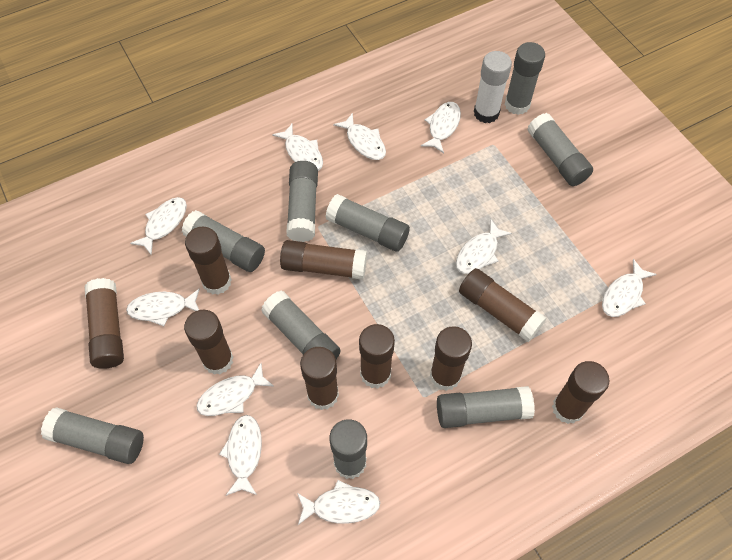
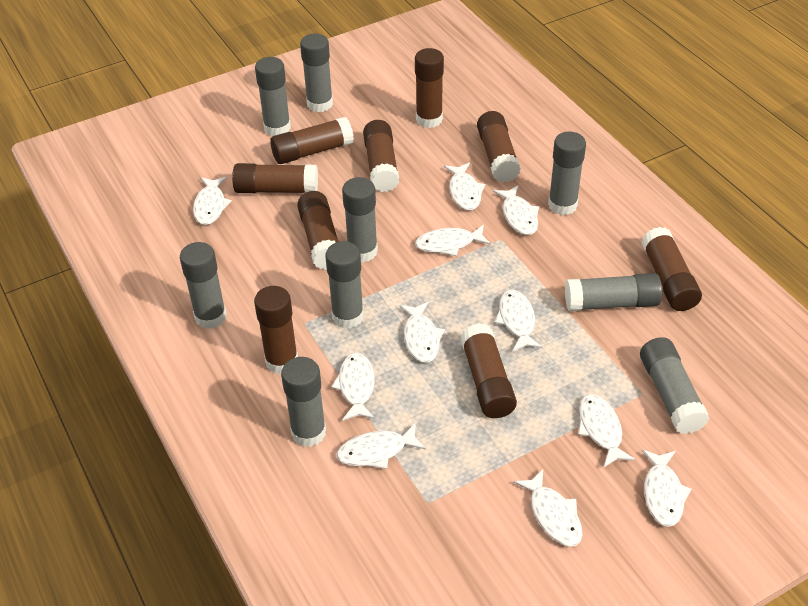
white fish: [126,288,200,326] [130,197,187,256] [196,363,274,416] [219,415,262,496] [272,124,323,171] [297,480,380,525] [333,113,386,160] [421,102,461,154] [456,219,512,274] [602,259,657,317] = 10 -> [193,177,232,225] [331,353,375,421] [337,423,426,469] [399,302,445,363] [415,224,491,256] [444,163,485,210] [493,185,539,235] [494,290,543,352] [514,469,582,547] [578,395,636,467] [642,450,691,527] = 11
white glue stick: [474,51,512,123] = 1 -> none = 0

